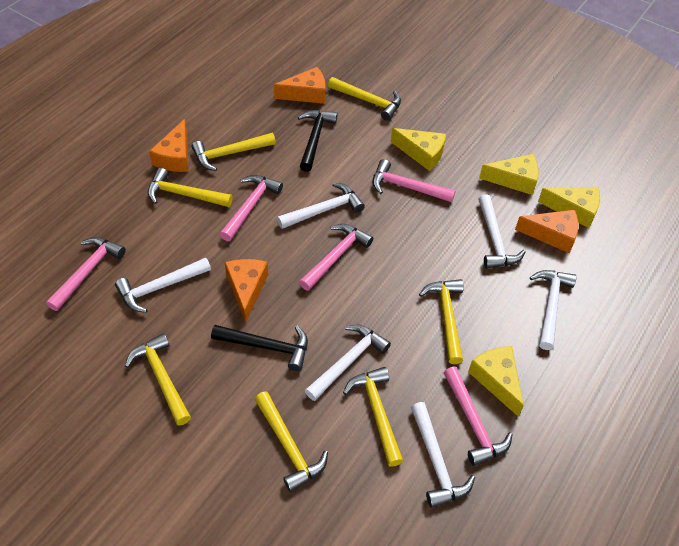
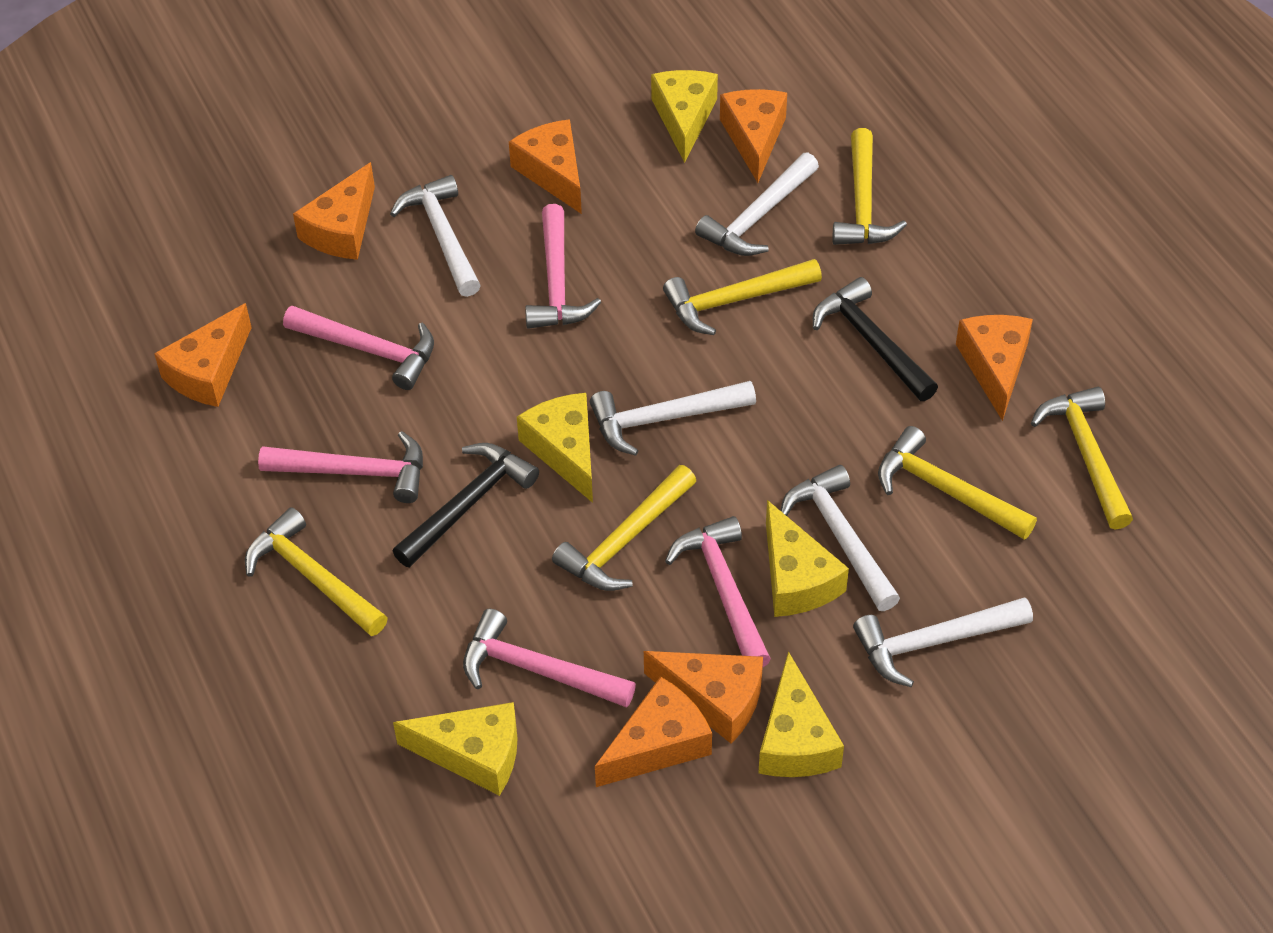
orange cheese: [149,119,188,172] [225,259,268,323] [274,67,326,104] [515,210,579,253] = 4 -> [154,303,252,407] [293,162,375,260] [509,119,582,214] [595,676,712,787] [644,651,763,744] [720,89,787,183] [956,315,1033,421] = 7
white hammer: [115,258,211,313] [277,183,365,229] [305,325,391,401] [411,402,475,508] [478,194,526,269] [530,270,577,350] = 6 -> [390,175,481,297] [590,381,756,456] [695,152,819,256] [781,465,900,611] [853,597,1033,687] = 5
yellow cheese: [391,128,446,171] [468,346,524,417] [479,154,539,195] [538,187,600,228] = 4 -> [393,702,518,796] [517,393,593,503] [651,70,718,163] [758,651,844,777] [766,500,849,617] = 5
yellow hammer: [125,333,191,426] [148,168,233,207] [191,133,276,171] [254,391,328,492] [328,77,401,121] [343,367,403,467] [419,279,464,364] = 7 -> [245,507,388,636] [552,465,696,591] [663,259,822,335] [833,128,907,245] [878,426,1037,540] [1031,387,1133,530] = 6

